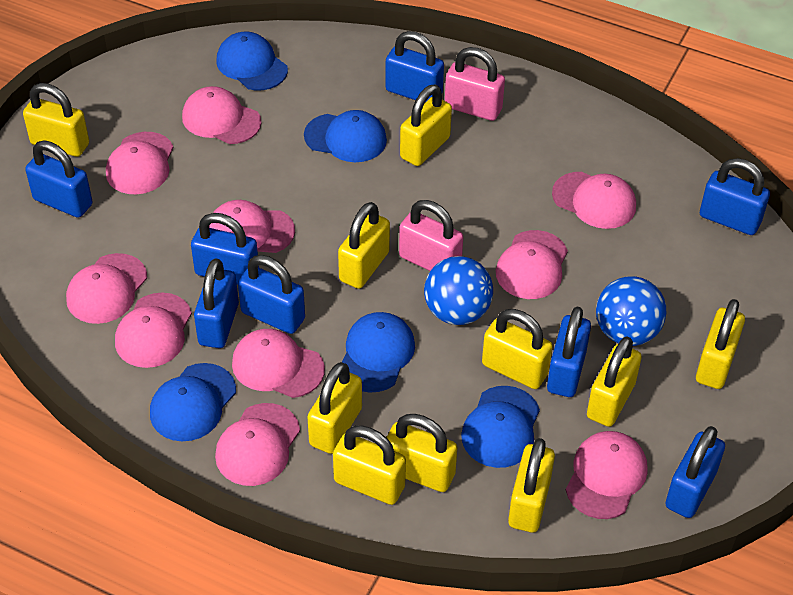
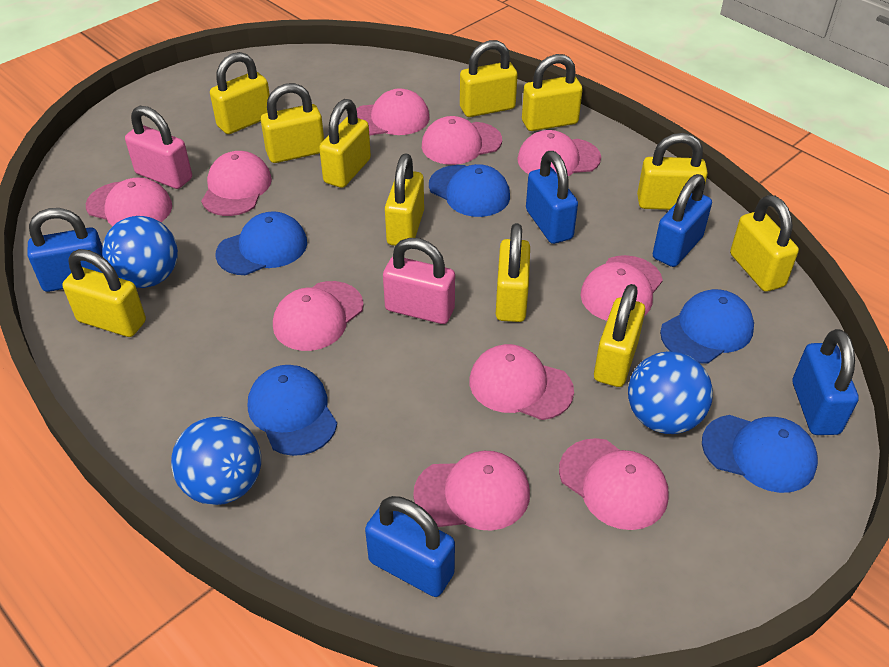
blue ball: [424,256,493,325] [596,276,666,346] = 2 -> [102,216,178,288] [171,417,261,505] [628,351,713,434] = 3
blue padlock: [25,141,93,218] [191,213,259,285] [194,258,239,348] [238,255,305,334] [385,31,444,101] [547,307,591,397] [665,426,725,518] [700,158,770,235] = 8 -> [27,208,103,292] [365,496,455,597] [526,151,578,244] [653,174,712,267] [793,329,859,435] = 5
yellow padlock: [23,83,89,157] [307,362,362,454] [333,425,406,505] [338,202,390,289] [386,414,457,492] [400,85,452,166] [482,309,553,389] [508,438,555,533] [587,336,642,427] [696,299,745,389] = 10 -> [62,249,146,337] [210,52,270,134] [261,83,324,163] [319,99,371,188] [385,154,424,246] [460,40,518,117] [496,223,530,322] [522,54,583,131] [594,284,645,387] [637,133,708,210] [730,195,799,292] = 11

